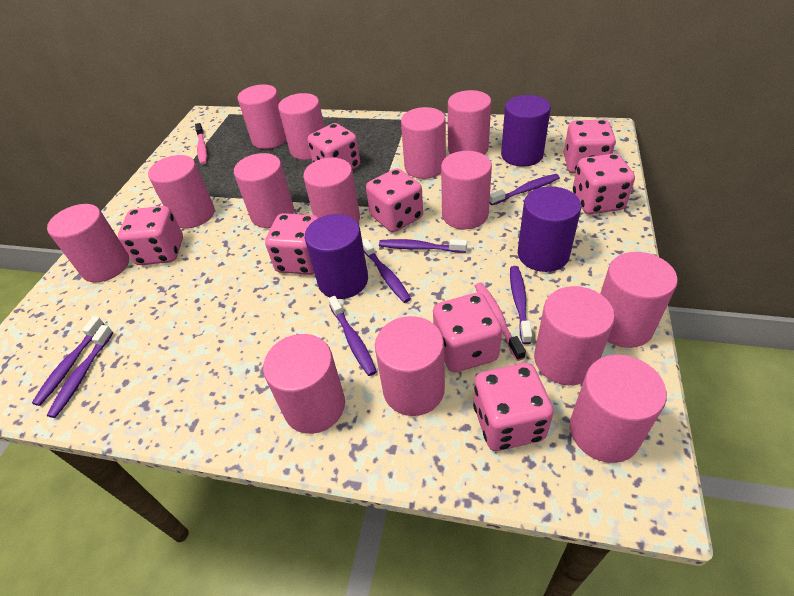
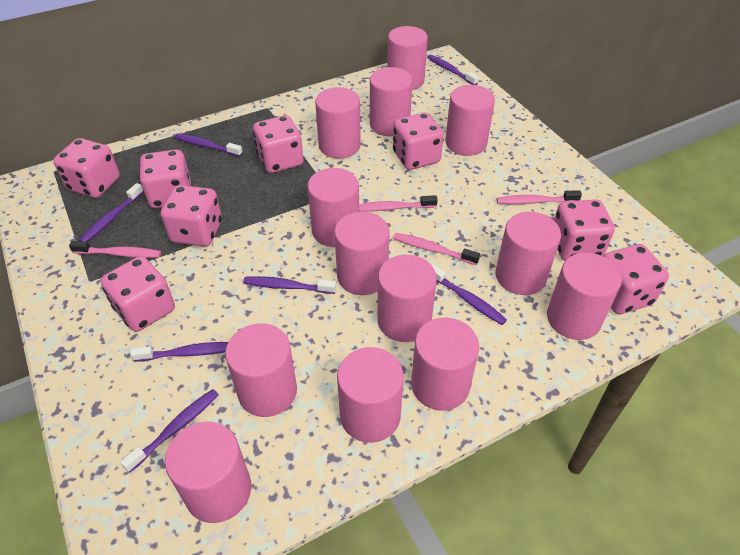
pink cylinder: [47,204,129,282] [148,155,215,228] [234,153,294,228] [238,84,286,149] [263,334,345,434] [278,93,324,160] [303,158,360,223] [375,316,445,416] [401,107,446,179] [441,151,492,229] [448,90,491,155] [534,286,615,385] [570,355,667,463] [600,252,678,348] = 14 -> [165,422,251,523] [225,323,297,417] [308,168,359,247] [315,87,361,158] [334,212,390,295] [337,347,404,443] [370,67,413,136] [377,255,437,342] [387,26,428,90] [411,318,479,411] [445,85,495,156] [495,212,561,295] [547,253,622,340] = 13
pink toothbrush: [195,123,207,165] [475,283,526,361] = 2 -> [69,241,161,258] [359,195,438,212] [393,233,480,265] [497,190,582,204] = 4
purple cylinder: [305,214,368,299] [501,95,551,167] [518,186,581,272] = 3 -> none = 0

